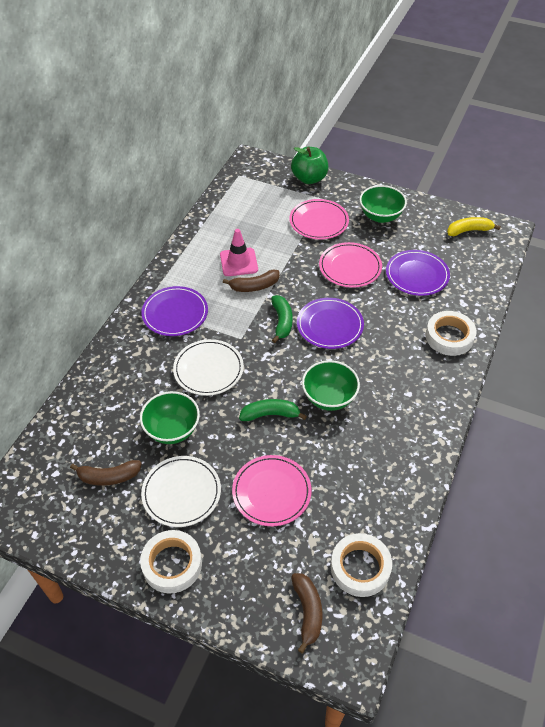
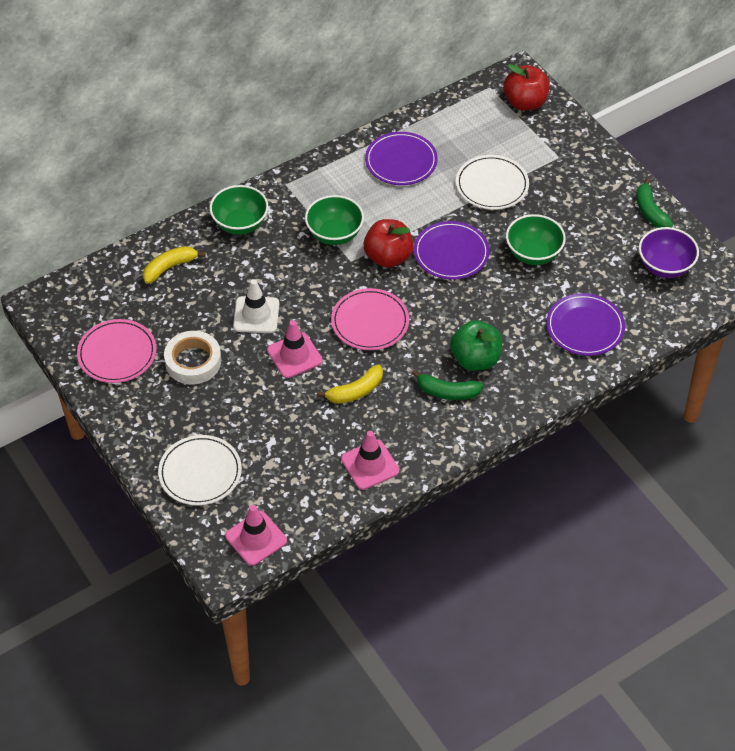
brown banana: [70,460,142,486] [223,270,280,292] [291,573,322,653] = 3 -> none = 0
pink plate: [232,455,312,526] [289,199,349,240] [319,242,382,288] = 3 -> [77,319,156,383] [331,288,409,350] = 2
pink traffic cone: [220,229,258,276] = 1 -> [225,505,287,566] [267,320,323,378] [341,431,399,490] = 3
purple bowl: none = 0 -> [639,227,699,278] = 1
red apple: none = 0 -> [364,219,414,268] [503,64,550,111] = 2
white tape: [140,530,202,593] [331,533,392,597] [425,311,477,356] = 3 -> [164,331,221,385] = 1
white traffic cone: none = 0 -> [233,279,279,333] = 1
yellow banana: [447,217,501,236] = 1 -> [143,246,205,284] [317,364,383,404] = 2

